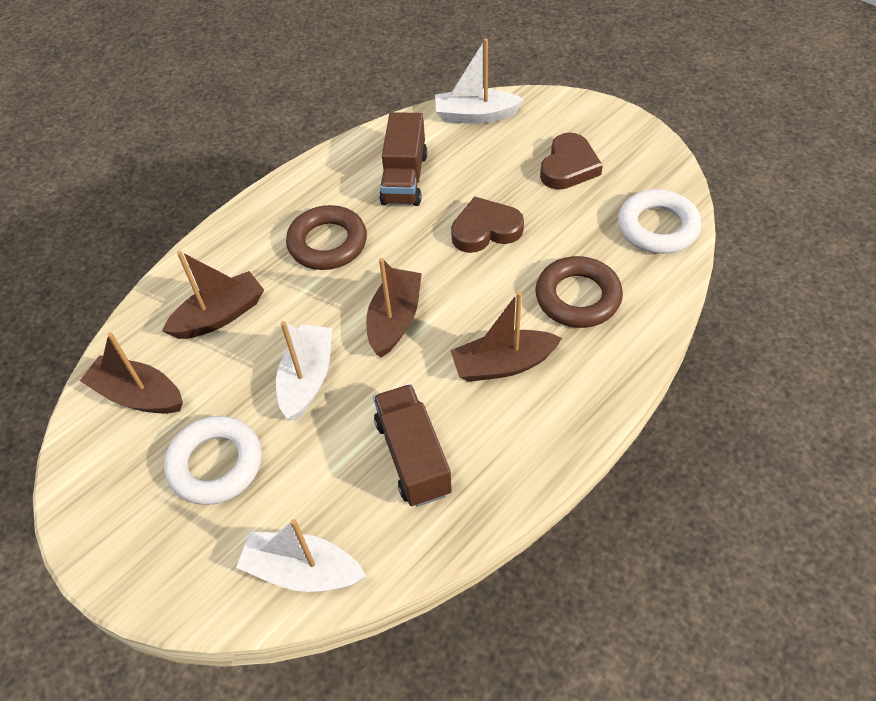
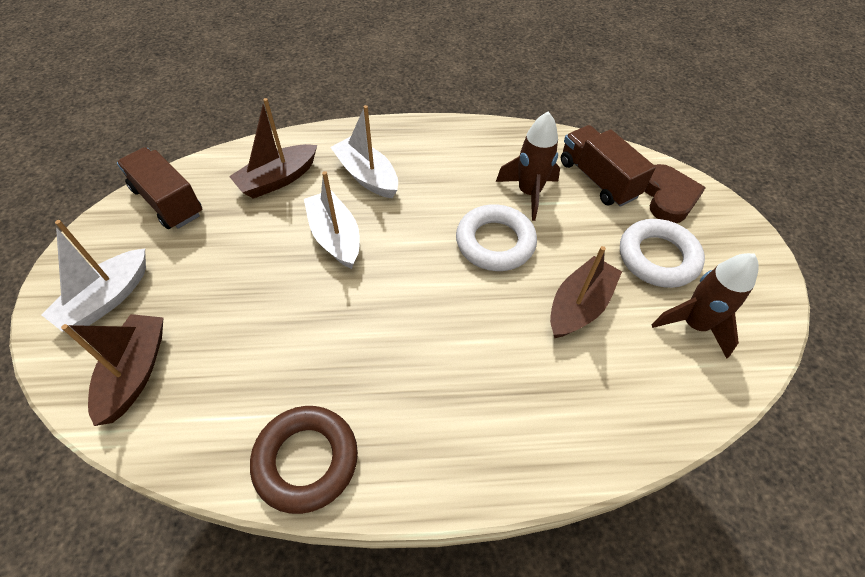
brown boat: [80,332,183,413] [162,251,264,339] [366,258,422,358] [450,291,562,382] = 4 -> [61,314,164,426] [229,98,317,199] [550,246,622,338] = 3
brown heart: [451,196,524,253] [540,132,603,190] = 2 -> [645,164,706,223] = 1
brown ring: [286,205,367,270] [535,256,623,328] = 2 -> [250,406,358,514] = 1
brown rocket: none = 0 -> [496,111,560,221] [651,253,759,359] = 2

